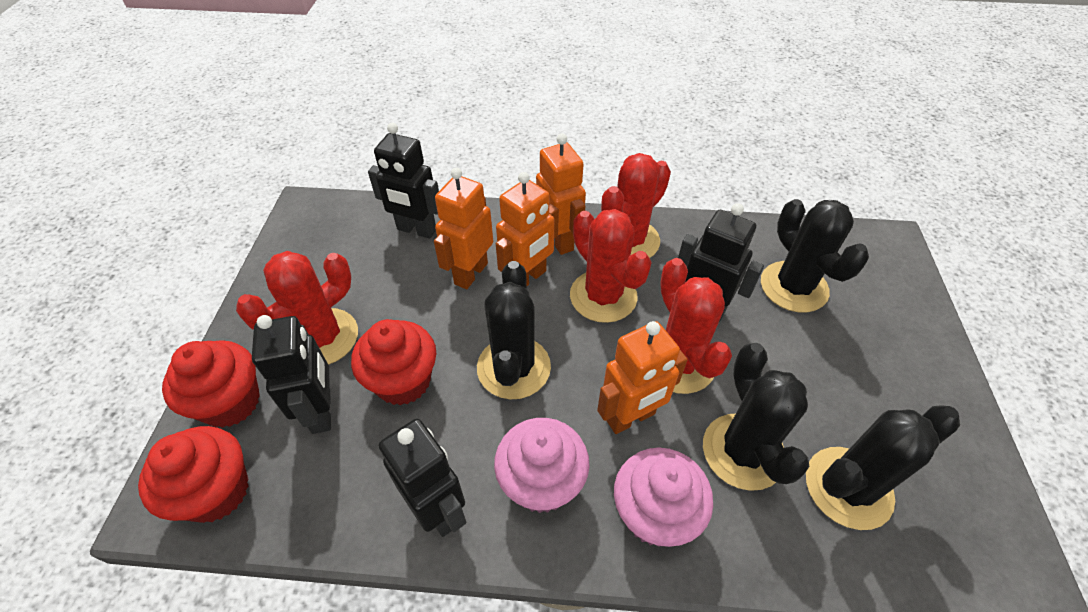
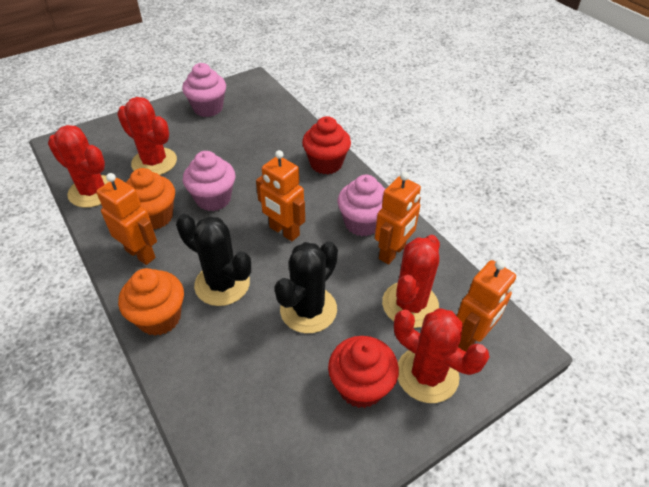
black cactus: [477,261,551,400] [703,343,810,491] [761,199,869,313] [806,405,960,530] = 4 -> [176,214,251,306] [274,241,338,333] = 2
black robot: [252,315,331,434] [368,123,439,239] [379,419,466,537] [678,203,764,322] = 4 -> none = 0
orange cupcake: none = 0 -> [118,268,184,336] [126,168,175,230] = 2
pink cupcake: [494,418,589,513] [614,447,713,547] = 2 -> [182,63,226,117] [183,151,235,211] [337,175,385,236] = 3
red cupcake: [138,426,249,523] [162,340,260,428] [351,319,436,405] = 3 -> [302,116,351,174] [328,336,399,408] = 2

